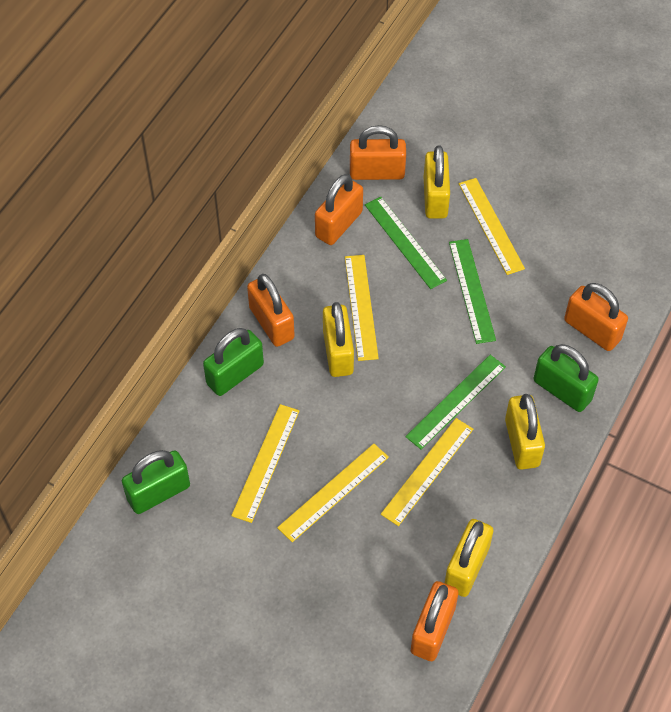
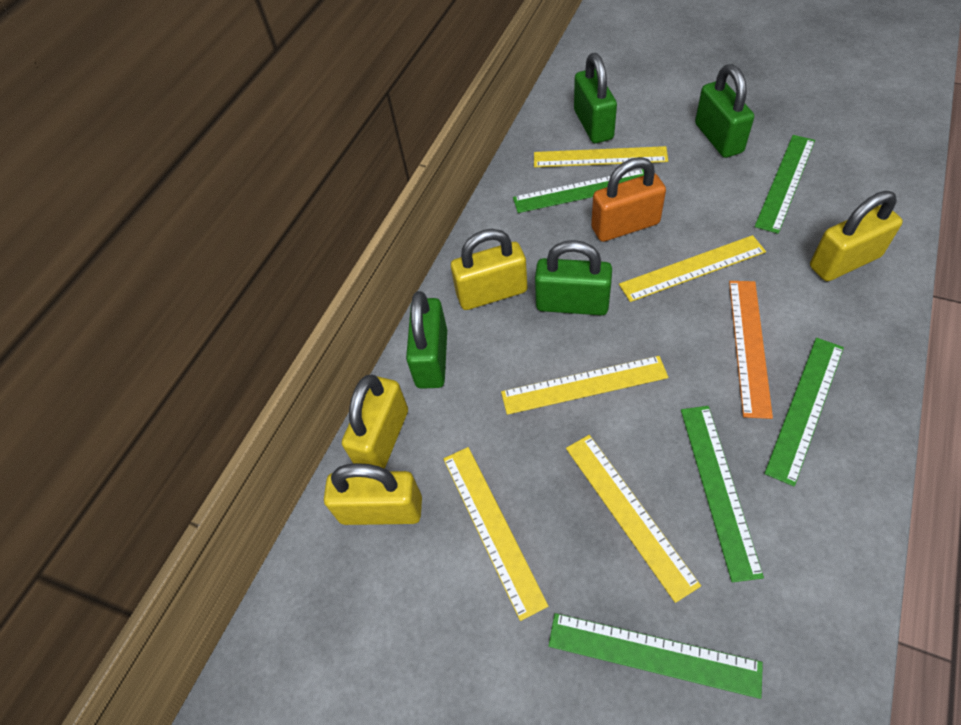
green padlock: [122,450,190,514] [203,328,264,396] [534,344,599,412] = 3 -> [406,291,447,389] [535,240,612,315] [574,53,617,143] [695,64,754,158] = 4
green ruler: [365,196,447,289] [405,355,506,449] [449,239,496,344] = 3 -> [513,169,644,213] [549,613,763,699] [681,406,764,582] [755,135,815,234] [764,338,844,486] = 5
orange padlock: [247,274,295,347] [315,174,363,245] [350,125,406,180] [411,581,458,661] [564,283,628,351] = 5 -> [591,157,666,242] = 1
orange ruler: none = 0 -> [729,281,773,419] = 1

